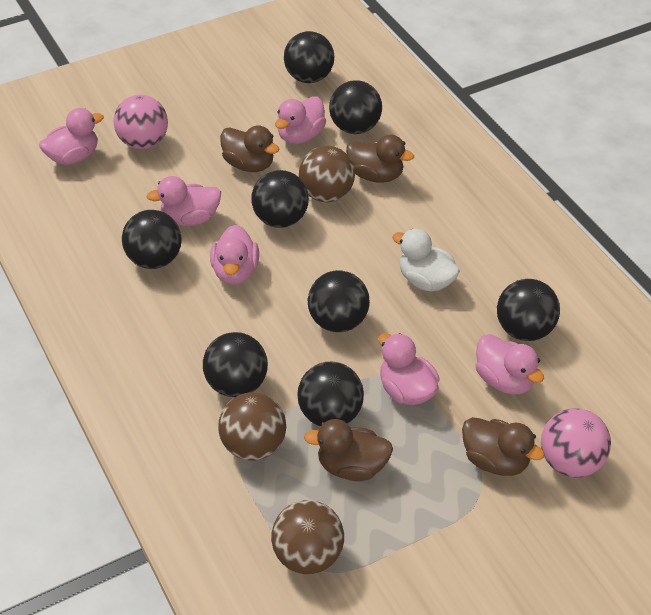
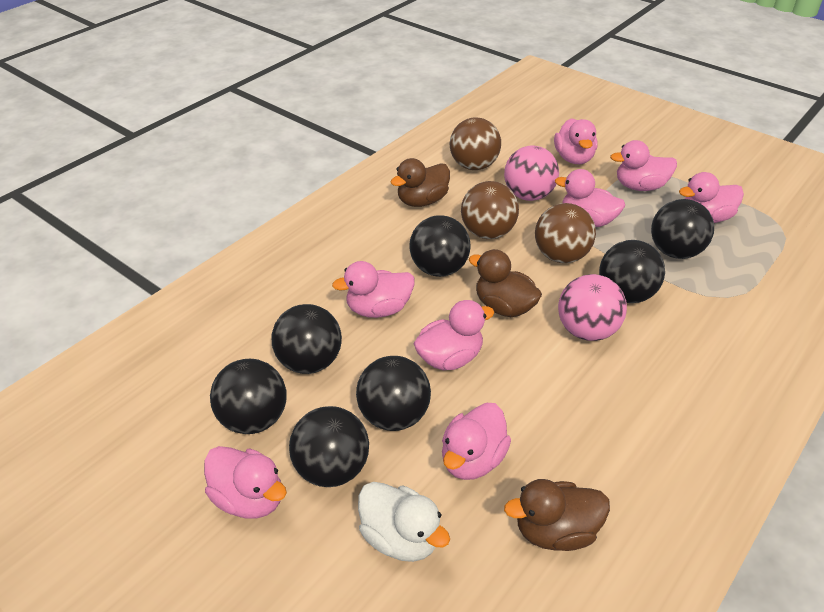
black ball: [122,210,182,269] [203,332,268,397] [251,170,309,228] [284,31,334,83] [297,361,364,427] [308,270,370,332] [329,80,382,134] [497,279,560,341] = 8 -> [210,359,287,434] [272,304,342,374] [289,406,369,487] [356,356,431,431] [409,215,471,277] [599,240,665,303] [651,199,714,259] = 7
brown duck: [220,125,279,172] [304,419,393,481] [346,135,414,183] [462,417,545,476] = 4 -> [391,158,450,207] [469,249,542,317] [504,479,610,551] = 3
pink duck: [39,108,104,165] [147,176,221,226] [210,225,259,285] [275,97,326,144] [378,333,439,405] [475,334,544,395] = 6 -> [204,446,287,519] [332,261,415,318] [414,300,494,370] [442,403,511,480] [554,118,597,164] [555,169,625,227] [610,140,677,191] [679,172,744,223] = 8

